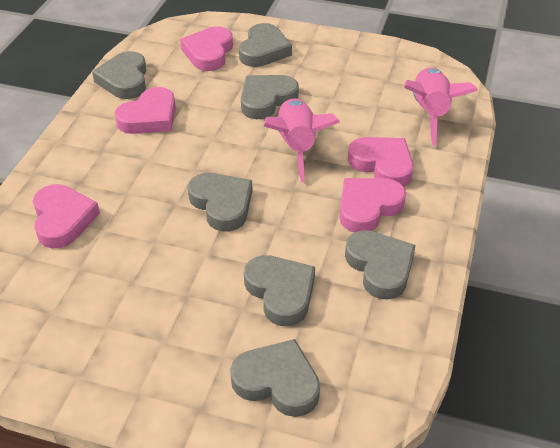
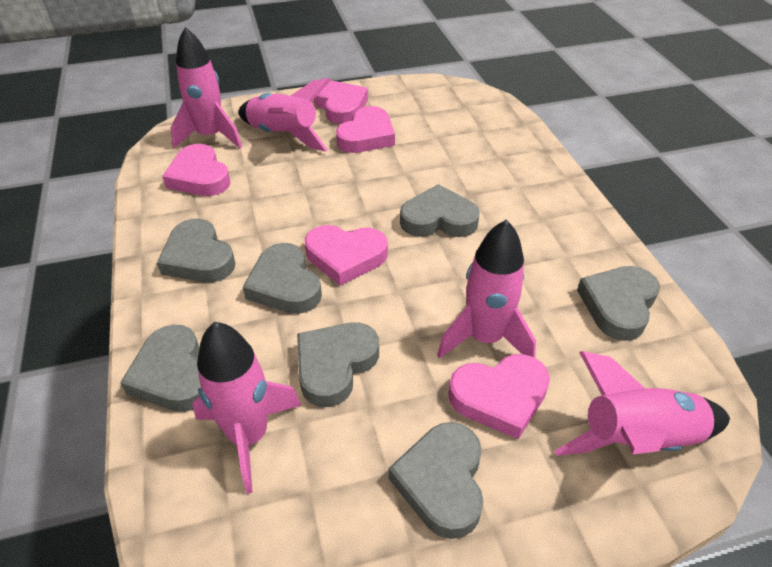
pink rocket: [264,98,340,183] [404,68,478,146] = 2 -> [170,27,242,148] [192,322,301,494] [238,78,331,151] [437,219,536,359] [555,351,730,456] = 5

